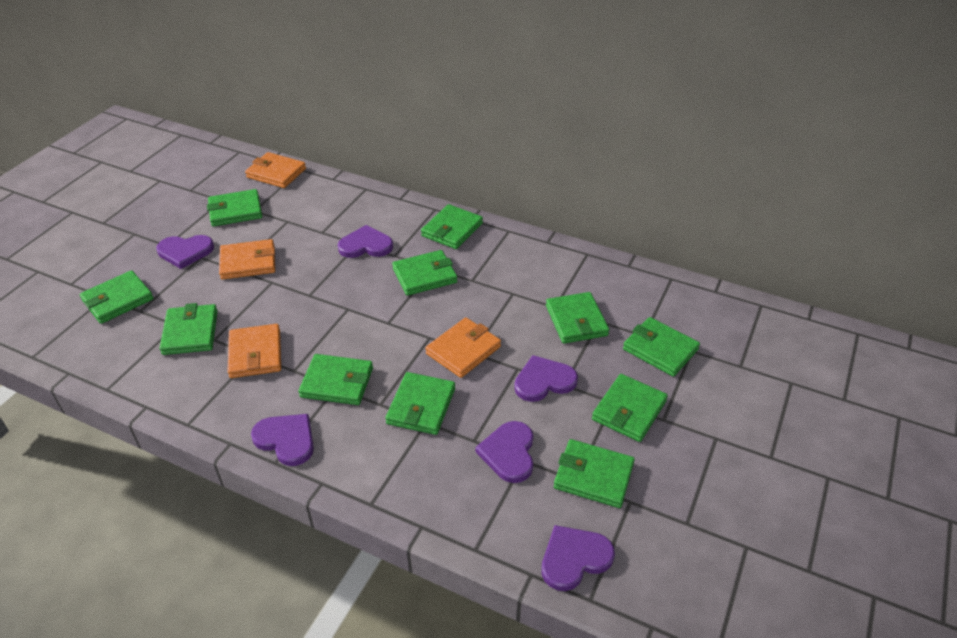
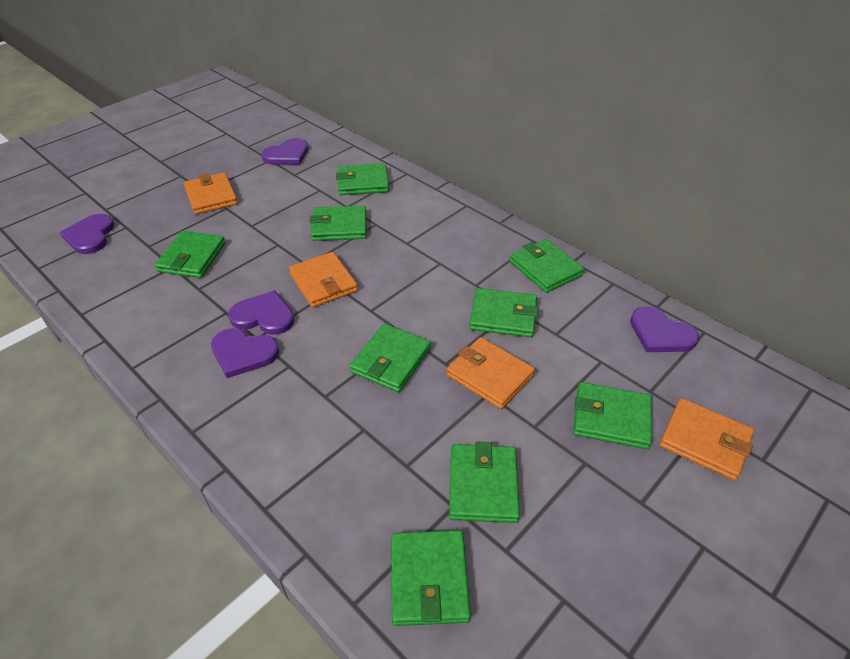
green wallet: [80,270,154,324] [159,303,218,355] [207,189,262,226] [298,354,373,405] [385,372,455,435] [392,250,457,296] [421,204,483,249] [546,292,609,344] [554,439,635,508] [592,374,668,442] [623,317,700,377] = 11 -> [155,231,225,278] [310,205,366,241] [336,163,389,195] [350,323,431,392] [391,530,471,626] [449,442,520,523] [469,288,538,338] [510,239,584,293] [573,382,652,449] = 9
purple heart: [156,235,214,269] [251,414,314,466] [338,225,393,258] [475,421,533,483] [514,355,578,402] [541,525,615,591] = 6 -> [60,214,114,254] [211,328,279,378] [228,290,294,335] [261,138,308,165] [630,306,699,352] = 5

